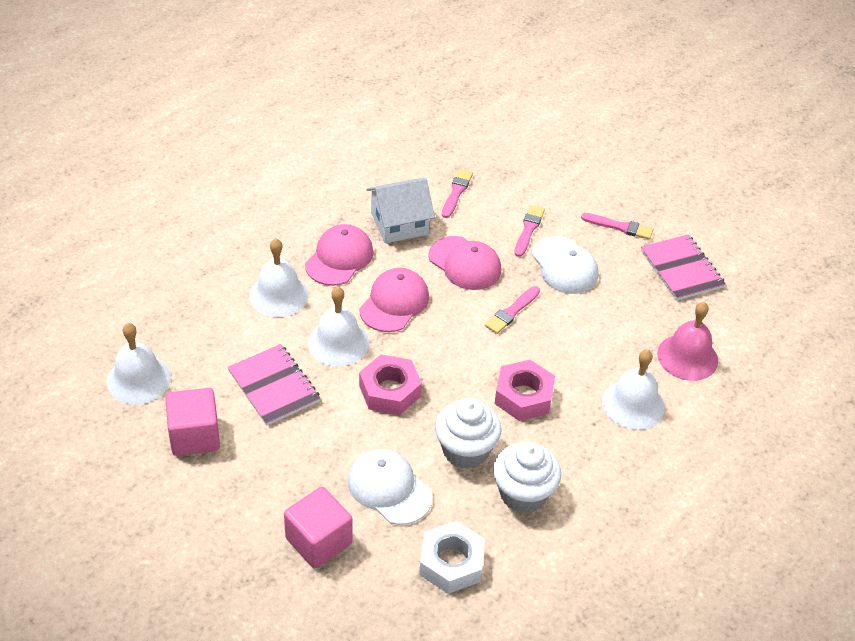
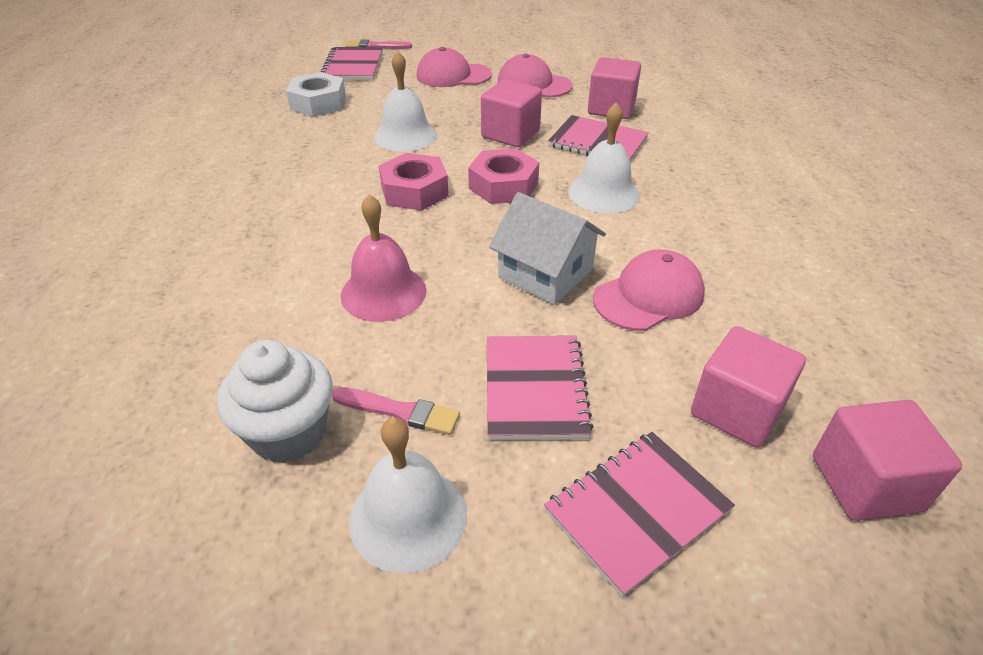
pink brush: [442,169,473,218] [485,286,540,334] [514,205,545,257] [581,213,653,240] = 4 -> [332,387,460,435] [345,39,412,49] = 2
pink cube: [165,388,220,456] [284,487,352,569] = 2 -> [481,79,542,147] [588,57,641,119] [691,326,806,448] [813,400,962,521] = 4
pink notebook: [227,344,321,426] [641,234,726,301] = 2 -> [320,47,383,80] [487,336,594,440] [544,432,735,597] [548,115,649,162] = 4
white bell: [106,323,171,404] [249,238,309,317] [308,287,369,366] [602,349,665,430] = 4 -> [349,417,467,573] [374,51,437,152] [568,102,640,214] = 3
white cap: [348,449,433,525] [532,236,598,294] = 2 -> none = 0
white cupcake: [435,398,502,469] [493,442,561,513] = 2 -> [217,340,333,463] = 1

